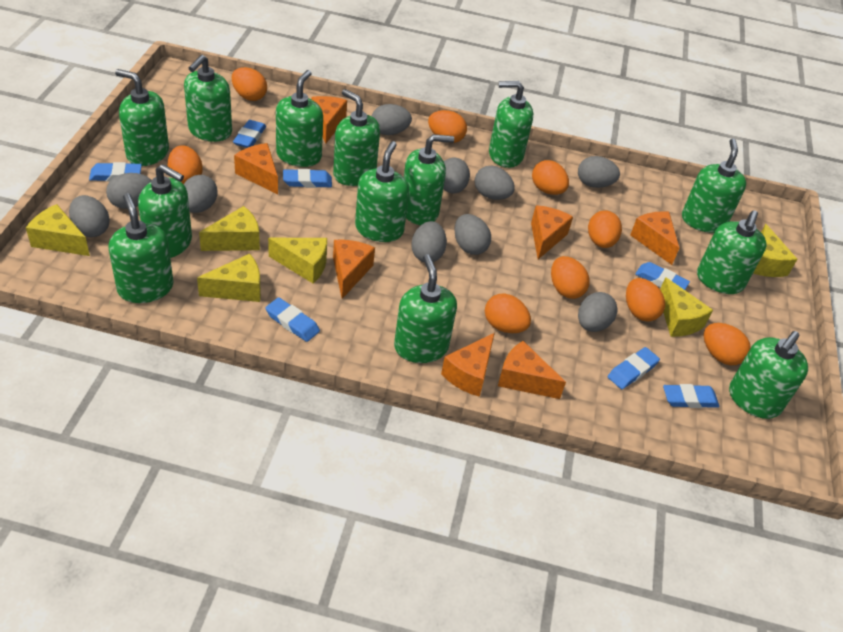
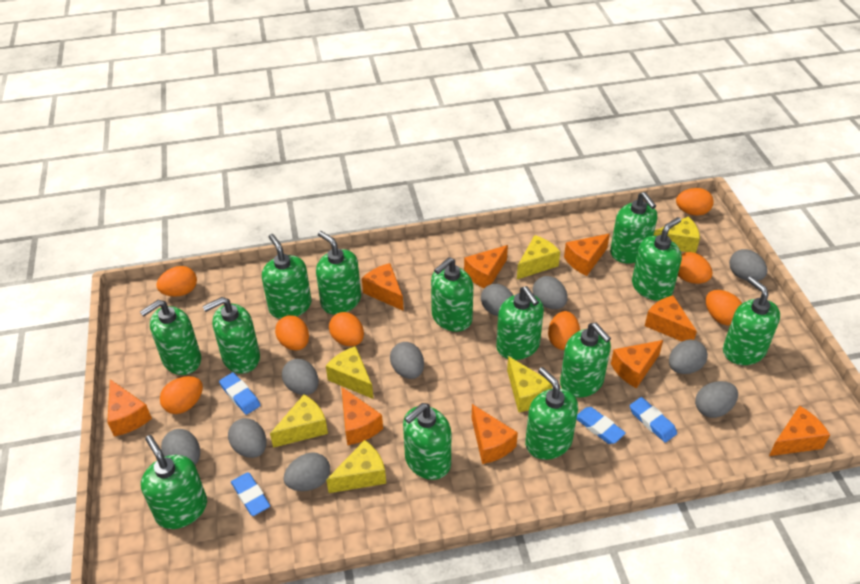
blue eraser: [89,162,142,182] [233,120,266,148] [265,297,320,342] [283,169,332,188] [608,347,660,389] [635,262,690,290] [663,384,720,408] = 7 -> [219,372,261,415] [231,472,270,516] [576,407,626,444] [630,397,677,443] = 4
orange cheese: [234,143,278,195] [312,96,347,143] [333,240,375,299] [441,333,495,397] [498,341,566,399] [531,205,573,259] [630,211,679,265] = 7 -> [107,379,152,436] [341,387,383,445] [362,263,404,311] [464,245,508,288] [472,404,518,464] [564,234,610,276] [611,340,663,388] [645,295,697,341] [769,406,830,456] = 9
orange egg: [168,145,203,184] [232,67,267,101] [428,110,467,143] [485,293,531,333] [532,160,569,195] [551,256,590,299] [588,210,622,248] [626,278,665,322] [704,323,751,365] = 9 -> [156,266,197,297] [160,376,203,414] [275,315,309,350] [329,312,364,346] [548,311,580,350] [676,188,714,216] [678,252,712,284] [706,290,742,325] = 8

